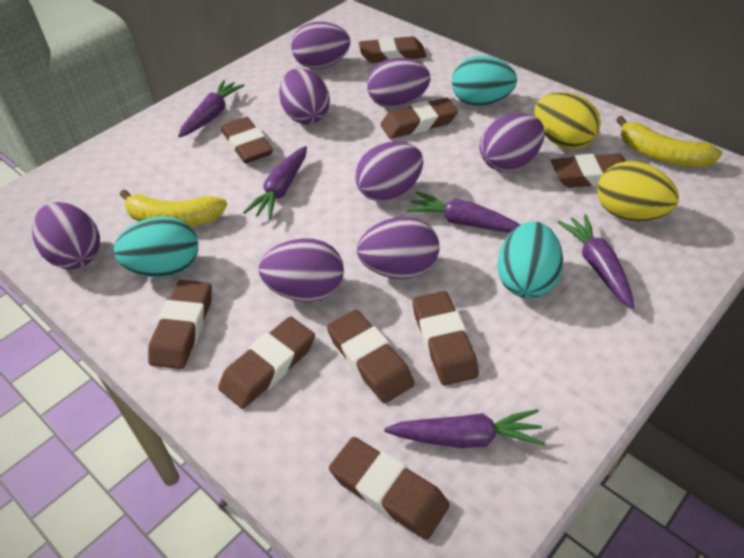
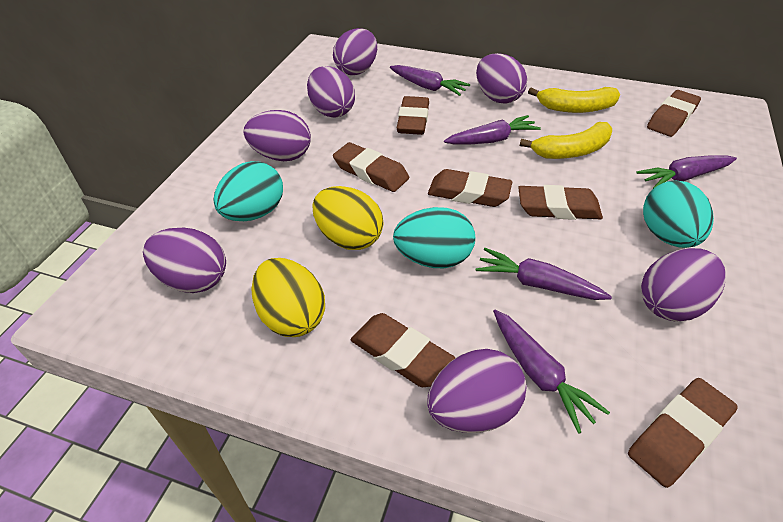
brown eraser: [148,280,212,369] [218,316,315,409] [221,117,273,163] [327,310,415,403] [329,437,450,540] [359,36,426,63] [380,98,458,139] [413,291,479,386] [551,153,626,188] = 9 -> [333,142,409,192] [350,313,455,387] [397,96,429,135] [428,169,512,207] [518,185,603,220] [628,378,738,488] [647,90,701,137] = 7
purple egg: [32,202,100,269] [258,238,344,302] [279,68,330,125] [291,22,350,69] [355,141,423,202] [357,217,439,279] [367,58,431,108] [479,113,545,172] = 8 -> [143,228,226,293] [244,110,311,161] [307,66,355,118] [333,28,377,75] [427,349,527,433] [476,53,527,104] [641,248,726,322] = 7

